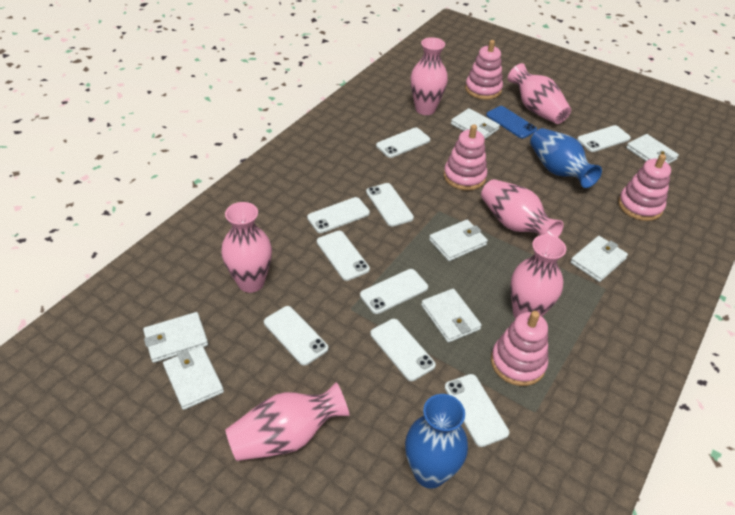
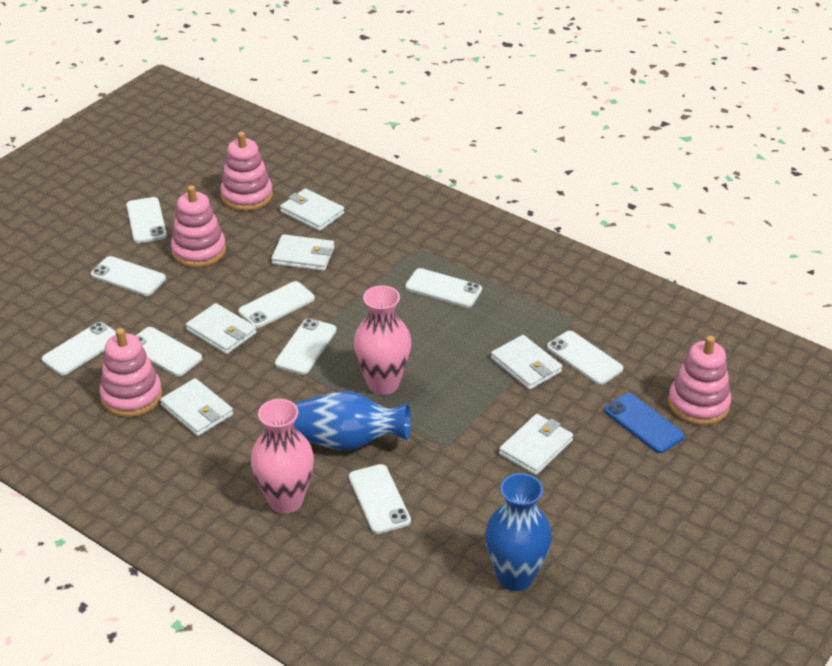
pink vase: [221,202,272,293] [225,382,350,461] [411,37,448,115] [481,179,564,238] [508,63,571,124] [510,235,566,319] = 6 -> [251,399,314,514] [354,285,411,395] = 2
white wallet: [143,312,208,363] [163,346,224,410] [421,288,482,343] [429,219,488,261] [451,108,500,139] [570,236,628,282] [626,134,679,164] = 7 -> [160,378,233,436] [186,303,257,354] [271,234,335,271] [280,188,345,231] [491,335,562,390] [499,414,573,475] = 6

